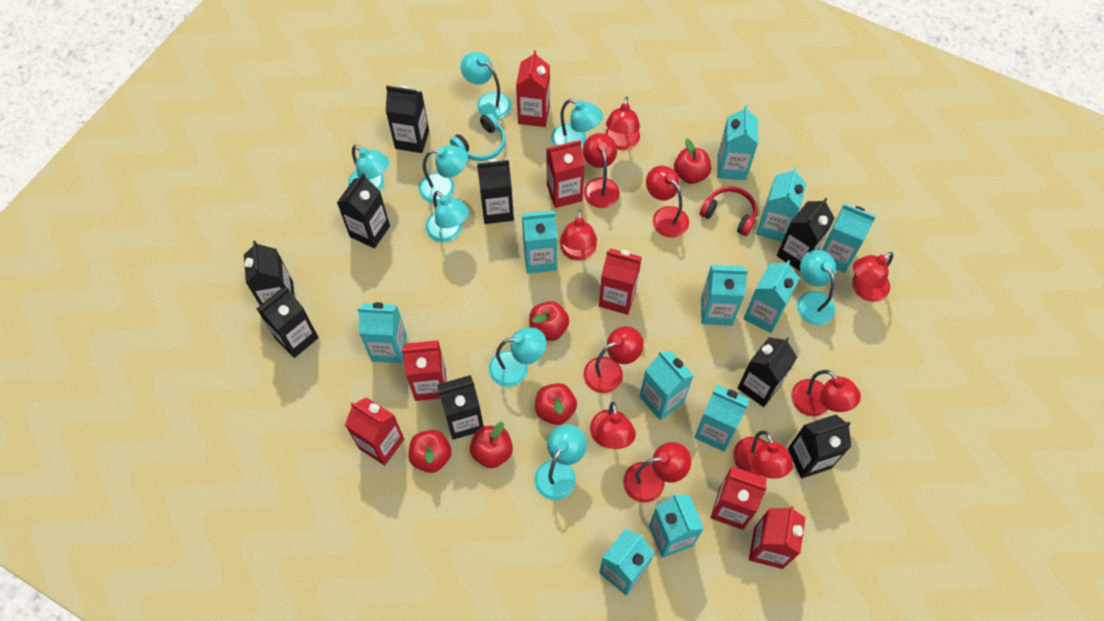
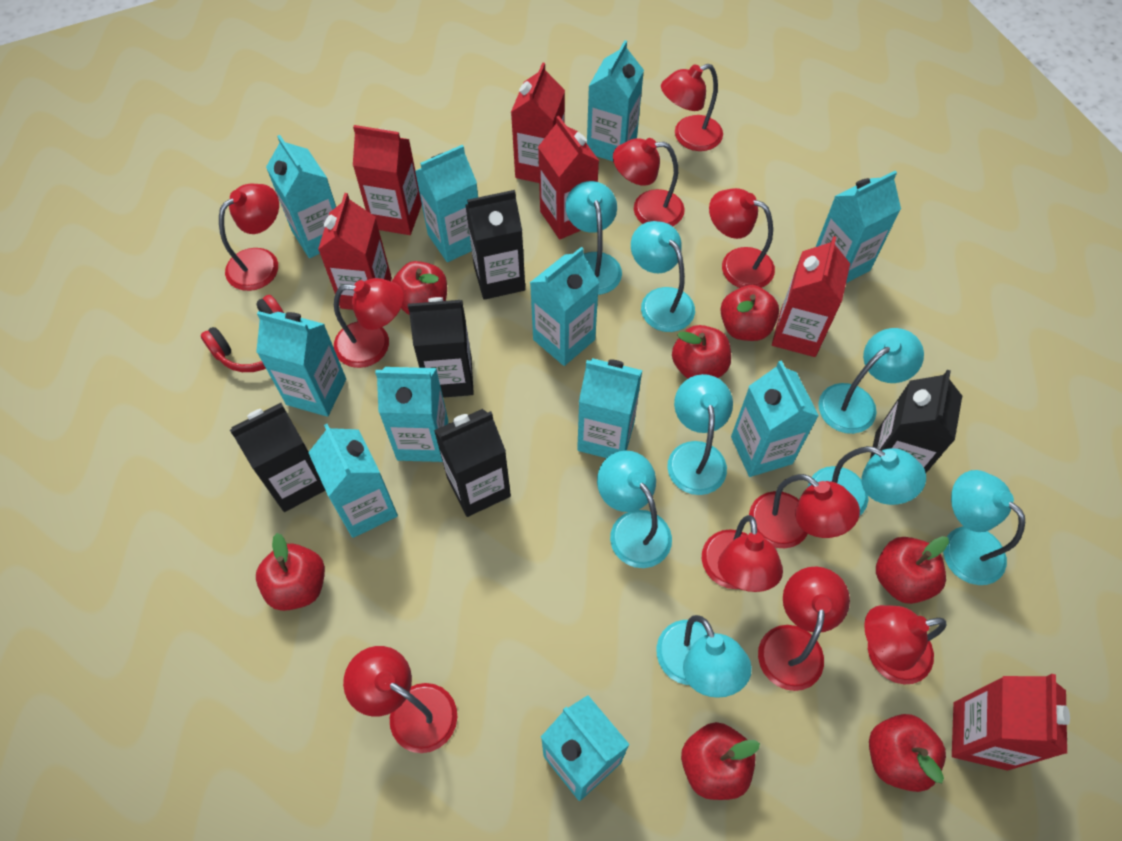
black carton: [244,241,295,305] [257,287,319,358] [337,173,390,248] [386,86,429,153] [437,375,483,440] [477,159,514,224] [738,337,797,407] [777,198,835,271] [788,415,852,479] = 9 -> [230,403,326,512] [408,297,474,398] [434,409,511,517] [465,190,525,300] [870,370,962,473] = 5
red apple: [408,430,452,473] [470,422,513,468] [529,301,569,341] [535,383,577,425] [674,139,712,184] = 5 -> [256,533,325,611] [392,261,447,315] [672,325,731,379] [681,722,760,800] [720,285,779,341] [869,714,946,792] [876,536,949,604] = 7
red carton: [345,397,404,465] [402,340,446,401] [516,50,550,127] [546,140,585,208] [599,248,642,315] [710,466,767,530] [749,506,806,569] = 7 -> [318,193,392,310] [353,125,422,235] [511,62,565,183] [538,116,599,239] [772,236,850,357] [952,674,1070,770] = 6
turquoise headphones: [450,112,506,161] = 1 -> none = 0

